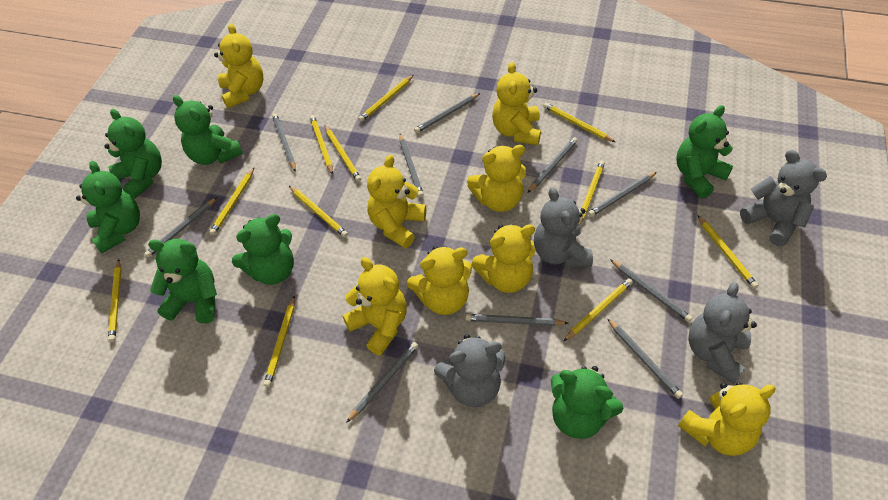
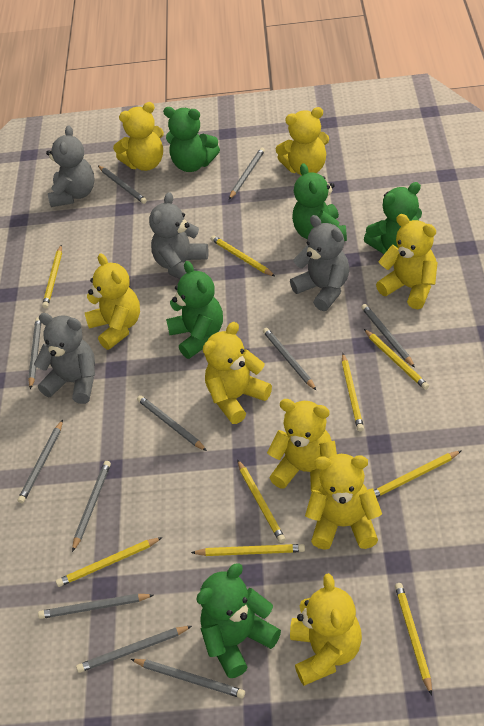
green teddy bear: [76,161,140,254] [104,109,162,199] [148,239,217,324] [173,95,243,165] [232,214,294,285] [551,366,623,439] [676,105,733,199] = 7 -> [163,107,220,172] [166,261,223,359] [196,563,281,678] [292,163,347,241] [364,182,422,254] = 5
grey pencil: [144,197,217,258] [272,113,296,172] [346,342,418,423] [399,134,424,197] [414,93,480,133] [466,314,568,326] [528,137,578,193] [588,172,657,217] [607,318,683,399] [610,259,693,322] = 10 -> [18,420,63,503] [28,317,41,389] [38,594,154,619] [72,461,111,552] [76,626,192,673] [98,165,147,204] [131,659,245,698] [137,395,207,451] [229,148,265,200] [263,328,317,391] [361,304,415,368] = 11
yellow pencil: [108,259,122,342] [209,168,254,235] [264,296,295,387] [289,186,348,237] [310,115,333,175] [325,126,361,182] [358,75,414,122] [543,103,615,142] [564,278,633,341] [578,160,605,226] [697,215,758,289] = 11 -> [42,245,62,308] [56,537,162,587] [191,544,305,556] [211,235,275,276] [237,459,286,543] [342,353,364,431] [364,329,429,390] [374,450,462,498] [395,583,432,696] = 9

